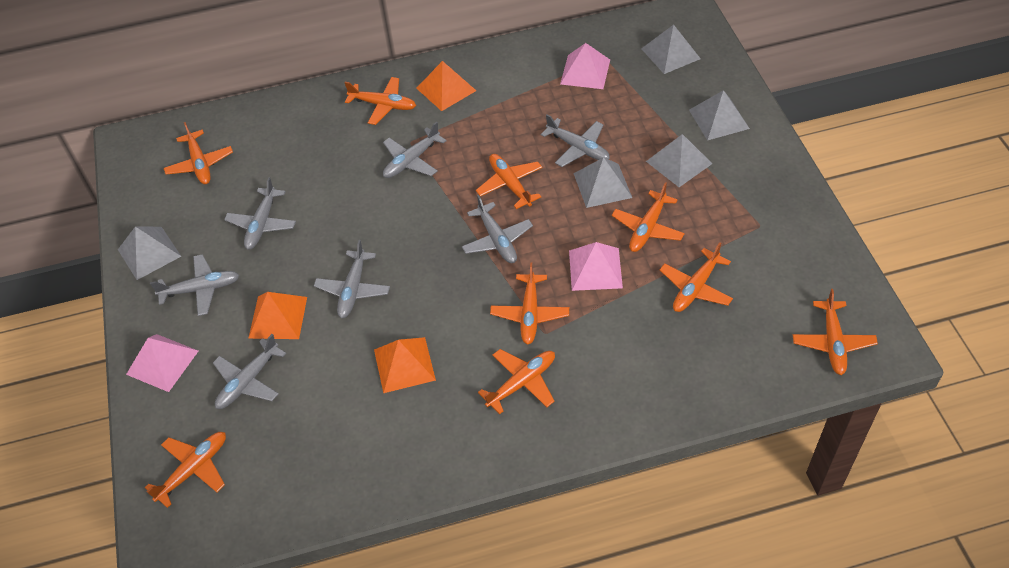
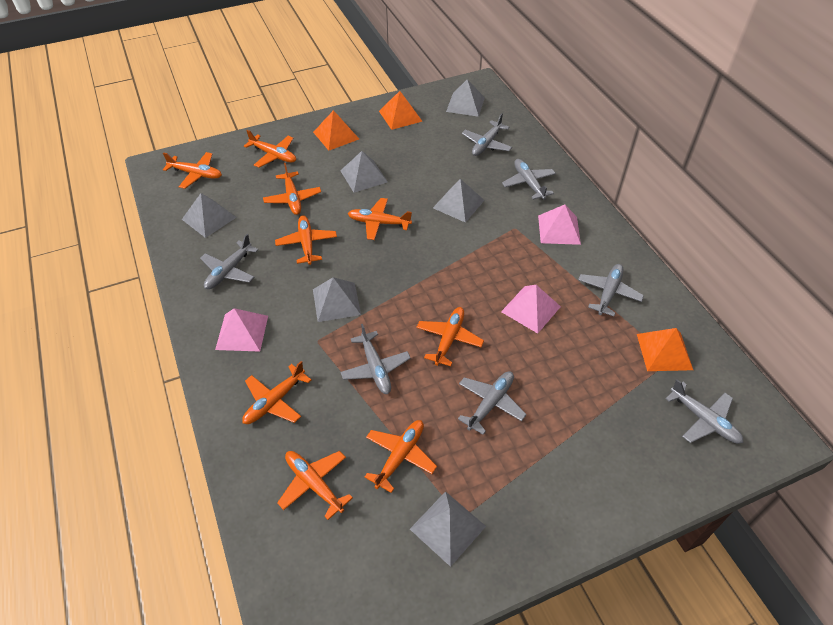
grey pyramid: [118,226,181,280] [573,157,632,208] [641,24,701,74] [646,134,712,187] [689,90,750,141] = 5 -> [182,193,237,238] [313,277,361,322] [340,151,388,193] [410,491,486,567] [433,179,485,223] [446,79,485,117] = 6

